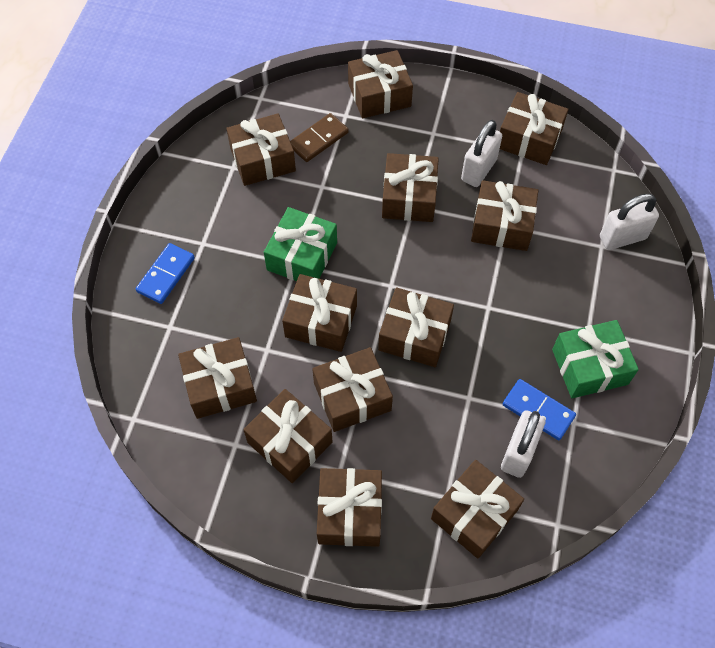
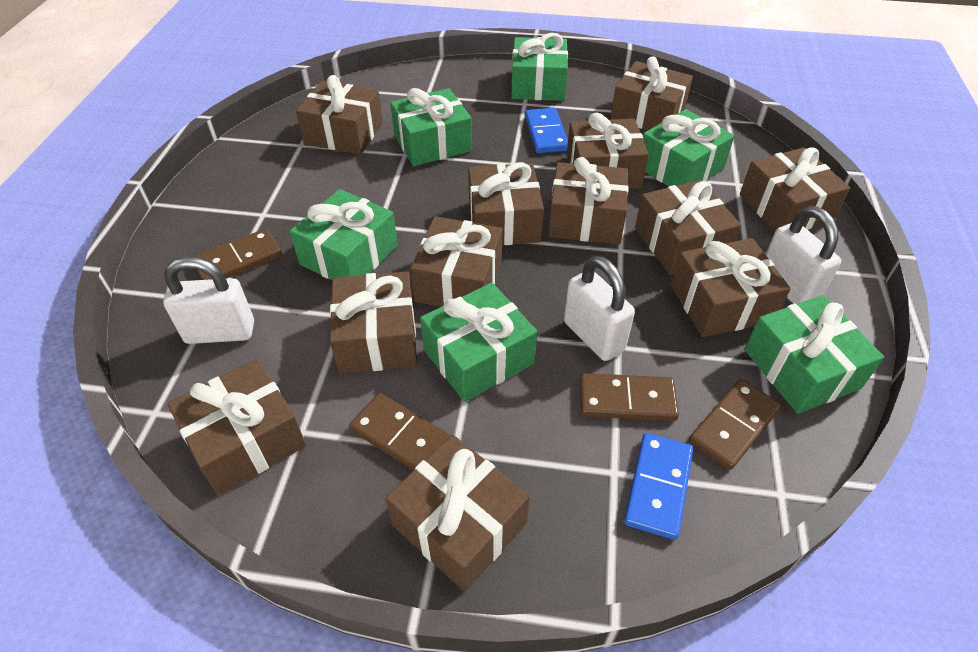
brown domino: [290,113,349,162] = 1 -> [193,229,282,280] [349,393,451,471] [580,373,679,421] [689,379,781,470] = 4
green gift: [264,207,337,281] [552,320,639,398] = 2 -> [290,189,398,280] [390,88,472,166] [420,283,537,402] [511,33,568,101] [643,109,735,187] [744,295,884,414] = 6

